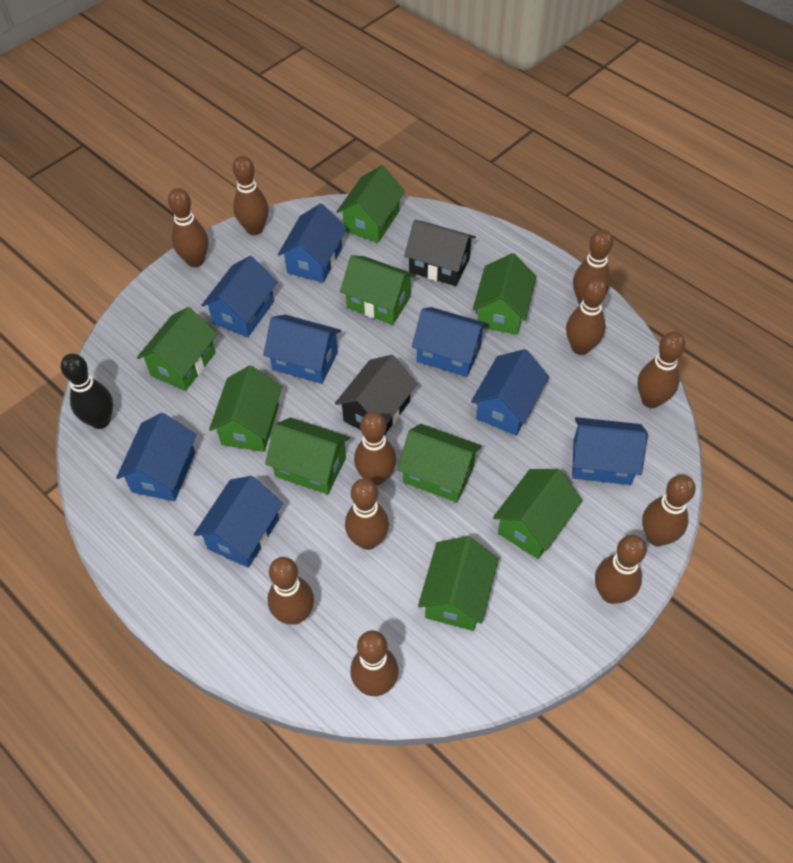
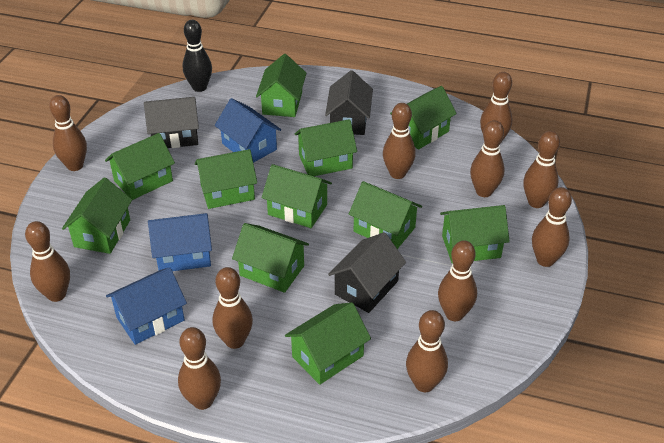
black house: [335,355,417,435] [404,220,476,286] = 2 -> [144,97,199,148] [325,70,373,135] [328,232,406,313] = 3
blue house: [116,413,197,501] [194,476,283,568] [201,256,278,337] [263,315,341,384] [278,203,347,283] [412,307,488,377] [471,349,549,436] [572,417,648,485] = 8 -> [106,267,187,345] [148,213,212,271] [215,98,281,163] = 3
green house: [137,307,217,391] [209,365,282,452] [265,417,350,494] [336,165,405,243] [340,255,416,325] [397,424,482,503] [418,536,499,631] [472,253,537,335] [493,469,582,559] = 9 -> [62,177,132,254] [105,133,175,200] [195,149,257,209] [232,223,309,293] [256,54,306,117] [261,164,332,228] [285,302,371,385] [295,119,357,176] [349,181,422,249] [390,86,457,150] [440,205,510,264] = 11

